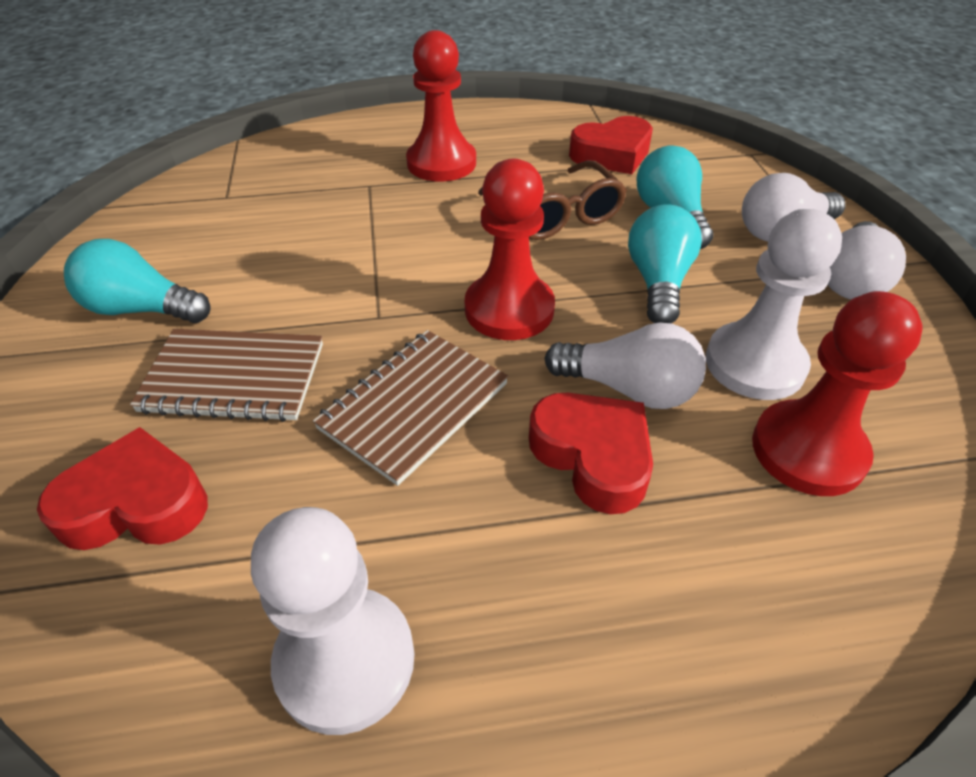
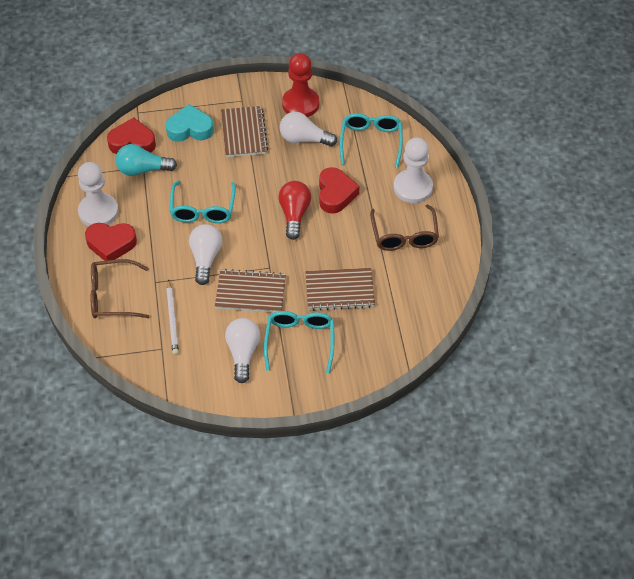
brown glasses: [478,160,627,240] = 1 -> [91,259,150,318] [370,204,439,251] = 2
brown notebook: [130,329,323,422] [313,330,509,486] = 2 -> [215,269,286,313] [221,106,268,157] [305,268,375,311] = 3
red light bulb: none = 0 -> [279,181,311,240] = 1
red pawn: [406,30,476,182] [465,158,555,340] [752,291,923,496] = 3 -> [282,53,319,117] = 1
turquoise glasses: none = 0 -> [170,181,236,223] [264,311,334,373] [340,113,403,168] = 3
turquoise heart: none = 0 -> [165,104,214,142] = 1
turquoise light bulb: [64,239,211,323] [628,204,702,323] [637,145,713,249] = 3 -> [116,144,177,176] = 1
white pencil: none = 0 -> [166,279,179,355] = 1

